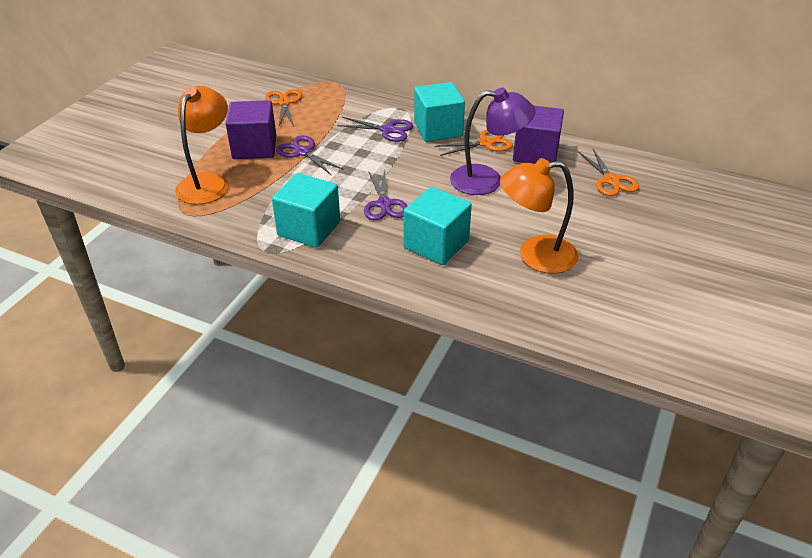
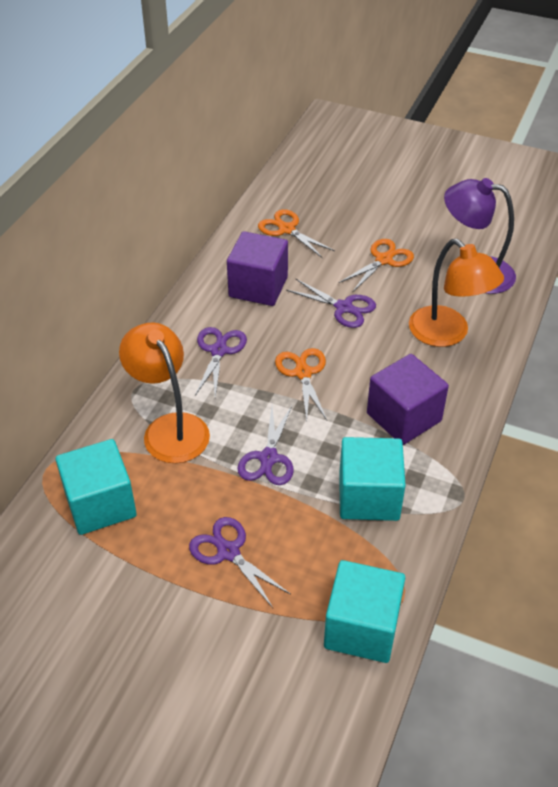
purple scissors: [276,136,344,176] [337,117,413,142] [364,170,407,220] = 3 -> [189,517,291,608] [195,327,247,397] [237,406,294,485] [286,279,376,328] = 4

